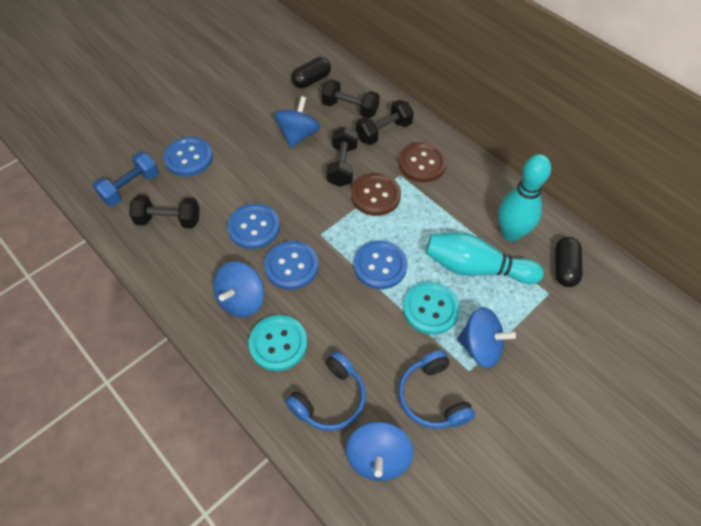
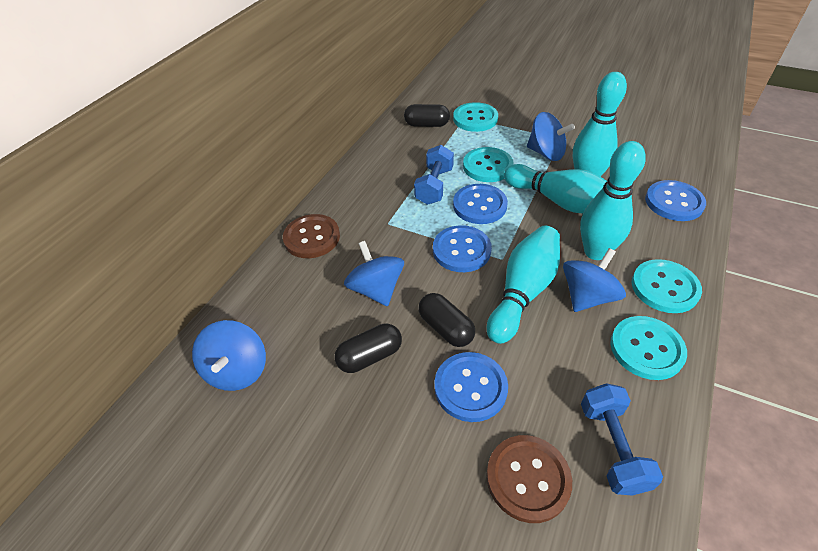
black capsule: [291,57,331,88] [555,237,583,287] = 2 -> [335,323,402,373] [404,104,450,127] [418,293,475,347] = 3
black dumbbell: [129,195,200,229] [321,79,379,119] [327,126,358,187] [356,100,414,145] = 4 -> none = 0
blue dumbbell: [93,152,159,206] = 1 -> [414,145,454,205] [581,383,663,495] = 2
blue headphones: [285,352,366,431] [398,350,475,429] = 2 -> none = 0
turquoise bowling pin: [426,232,544,284] [498,154,551,241] = 2 -> [487,226,560,344] [504,164,607,214] [573,72,627,177] [580,141,646,260] = 4
turquoise button: [249,315,308,371] [403,282,460,335] = 2 -> [453,102,498,132] [463,147,514,182] [610,316,687,380] [632,259,702,313] = 4

